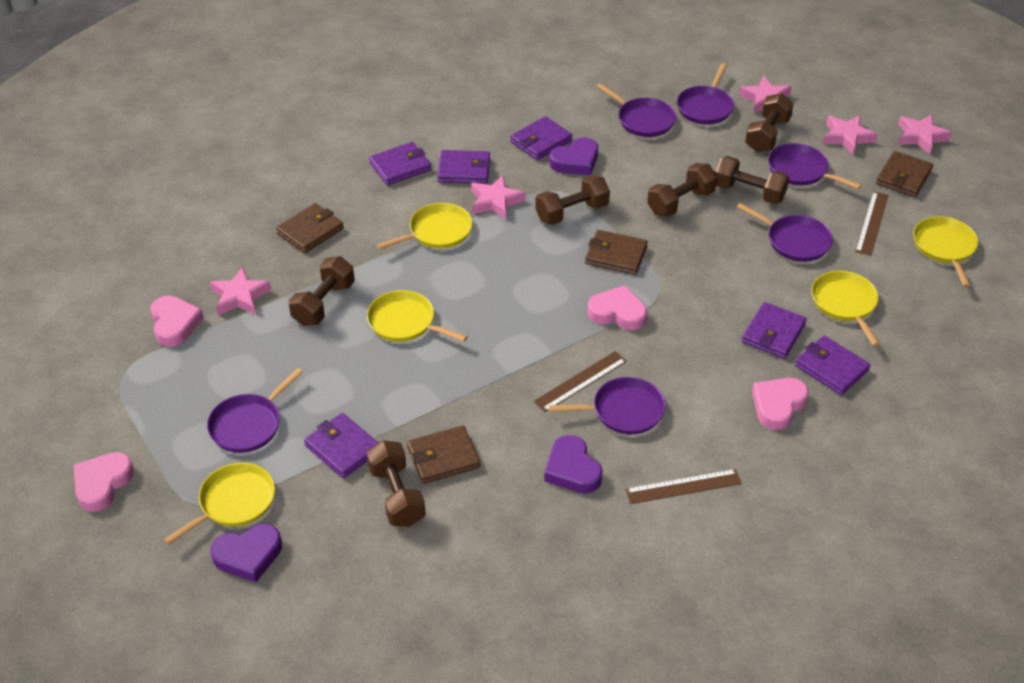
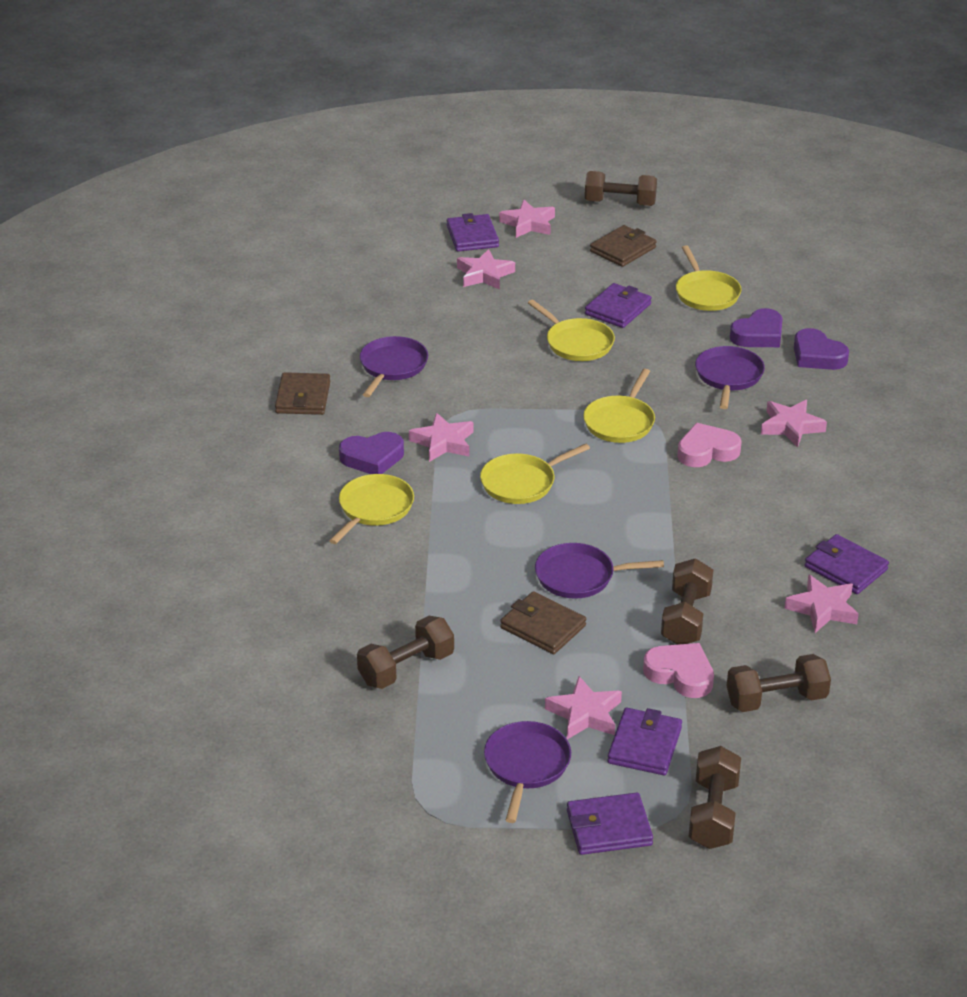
brown dumbbell: [289,256,355,326] [367,440,426,527] [535,175,610,225] [647,163,717,217] [715,156,789,204] [745,93,794,153] = 6 -> [357,616,454,689] [585,171,657,206] [661,558,713,645] [689,746,741,849] [727,654,831,712] = 5
brown ruler: [534,351,627,412] [625,469,742,504] [855,191,889,256] = 3 -> none = 0
brown wallet: [276,203,344,253] [407,425,480,484] [585,230,648,275] [876,151,933,197] = 4 -> [275,372,330,415] [500,591,586,654] [590,225,657,267] = 3
pink heart: [73,452,134,512] [150,296,204,347] [587,285,647,330] [752,378,809,430] = 4 -> [643,643,714,698] [677,423,742,467] = 2
pink star: [210,267,271,315] [471,175,525,220] [739,76,792,114] [823,115,878,155] [898,114,952,154] = 5 -> [409,413,473,462] [457,249,515,290] [499,200,555,238] [545,676,622,739] [761,400,827,447] [784,575,859,633] = 6
purple pan: [207,368,303,453] [549,377,666,434] [596,83,676,137] [677,63,734,124] [737,203,833,262] [768,143,862,189] = 6 -> [360,336,428,397] [484,721,571,823] [535,543,664,599] [695,346,765,409] = 4
purple wallet: [304,413,379,478] [369,142,431,185] [437,150,491,184] [510,116,573,160] [742,302,807,359] [795,336,871,395] = 6 -> [447,213,499,252] [567,793,653,855] [585,283,652,328] [607,708,682,775] [805,534,889,594] = 5

